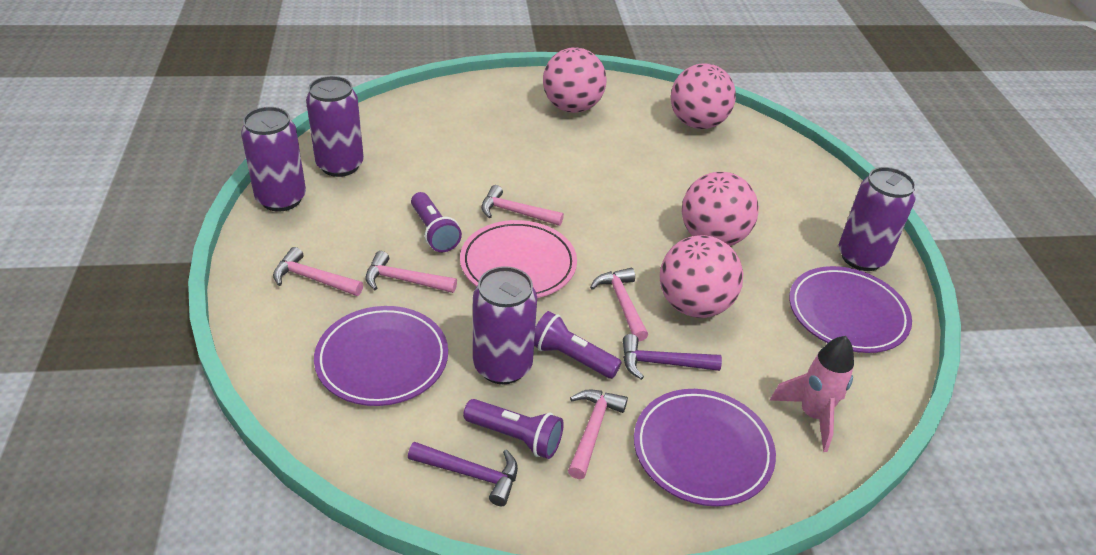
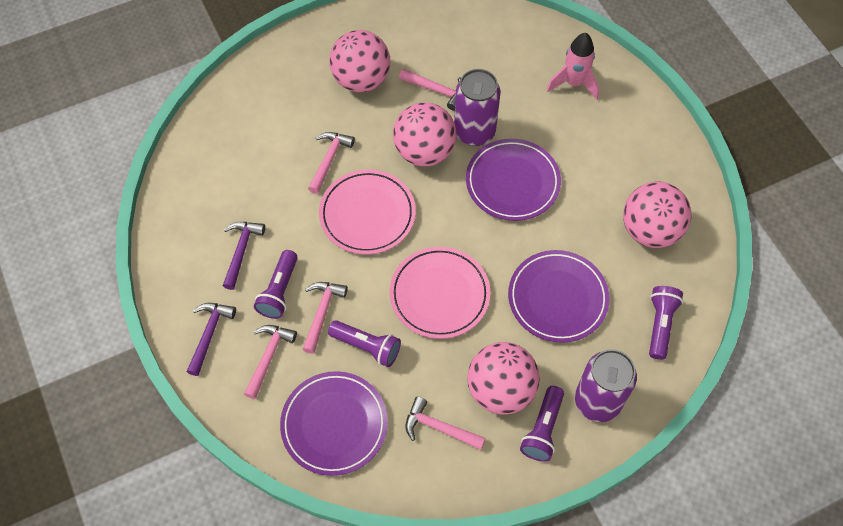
pink plate: [460,220,577,298] = 1 -> [319,170,416,254] [390,247,490,339] = 2
purple can: [241,107,306,212] [306,76,364,177] [473,266,537,384] [839,167,916,271] = 4 -> [454,69,501,146] [575,349,637,422] = 2
purple flashlight: [411,192,462,252] [463,399,564,459] [534,311,622,379] = 3 -> [254,250,298,319] [328,320,401,367] [520,386,564,462] [649,286,683,360] = 4

